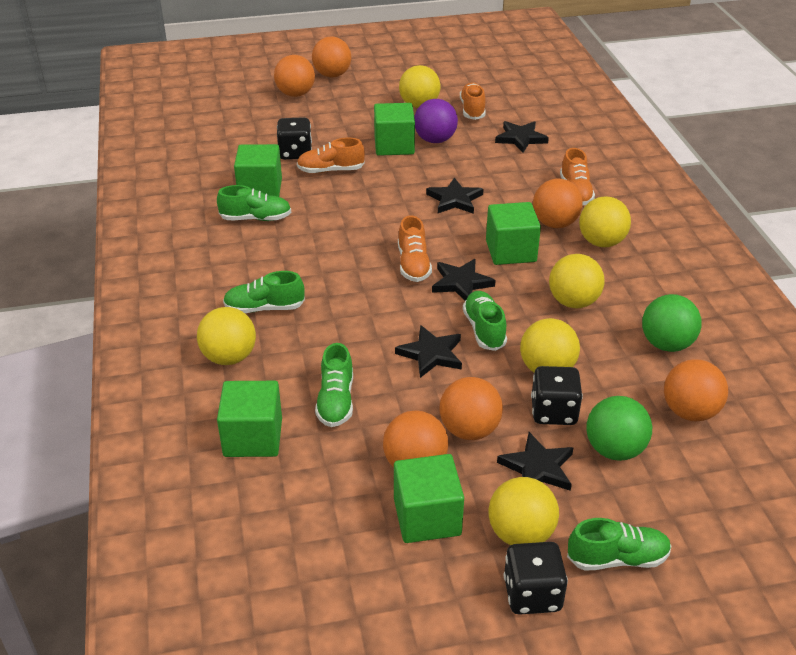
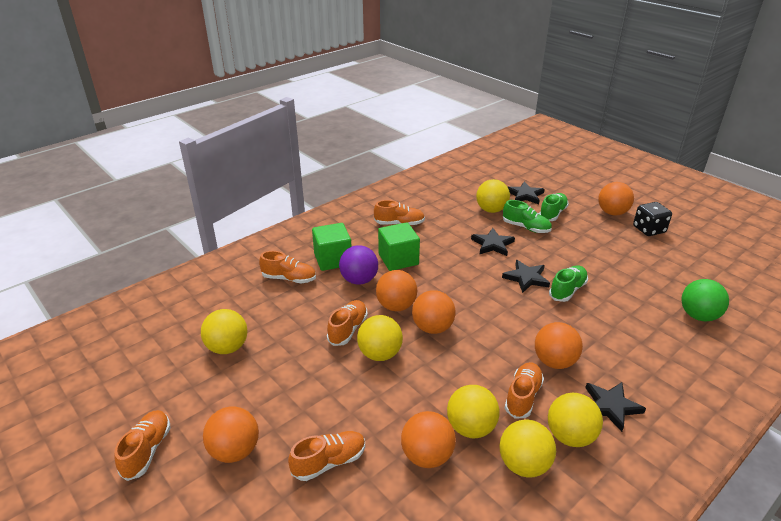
black dice: [277,117,312,160] [504,542,568,615] [531,366,583,425] = 3 -> [633,202,672,236] = 1
black star: [395,325,462,378] [426,177,484,214] [432,259,496,301] [495,121,549,153] [497,432,573,491] = 5 -> [471,228,515,256] [502,260,550,293] [508,181,545,204] [585,382,646,432] = 4
green ball: [586,396,652,461] [642,294,702,352] = 2 -> [681,279,729,321] = 1
green cube: [217,381,282,457] [234,144,282,197] [374,103,415,156] [394,454,464,543] [486,202,541,265] = 5 -> [312,223,352,271] [378,222,420,271] = 2
green shoe: [217,185,291,221] [223,271,305,313] [315,343,353,427] [463,291,507,351] [567,518,672,571] = 5 -> [503,200,552,233] [539,193,569,221] [549,266,588,302] = 3
orange shoe: [297,138,365,173] [398,215,432,282] [460,82,485,120] [560,148,595,206] = 4 -> [114,410,170,481] [259,251,316,283] [288,431,365,481] [327,300,368,346] [374,200,425,225] [505,362,544,419] = 6

